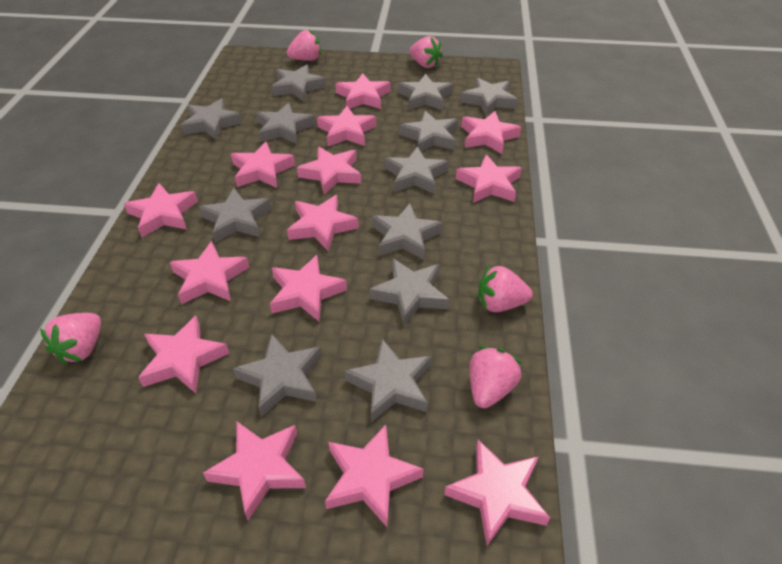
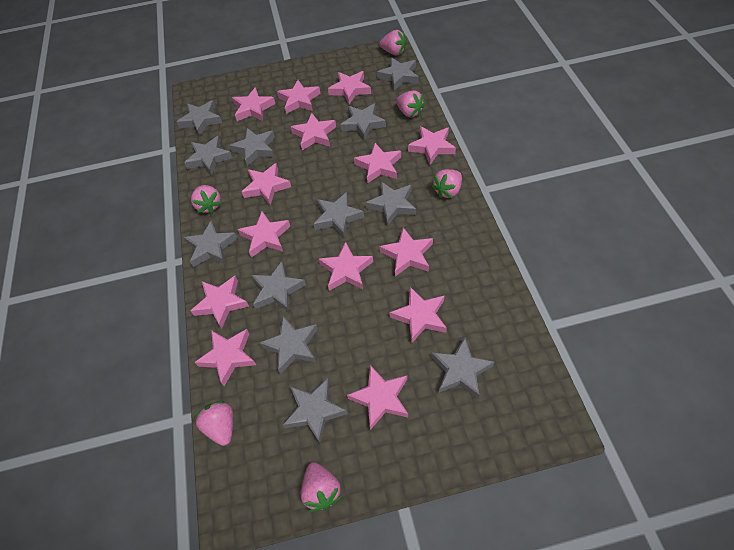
pink strawberry: [40,313,101,365] [287,30,321,61] [409,36,443,68] [470,346,522,408] [478,264,533,312] = 5 -> [191,185,222,214] [194,401,233,446] [301,462,342,512] [379,30,406,55] [396,90,425,117] [431,169,462,198] = 6

